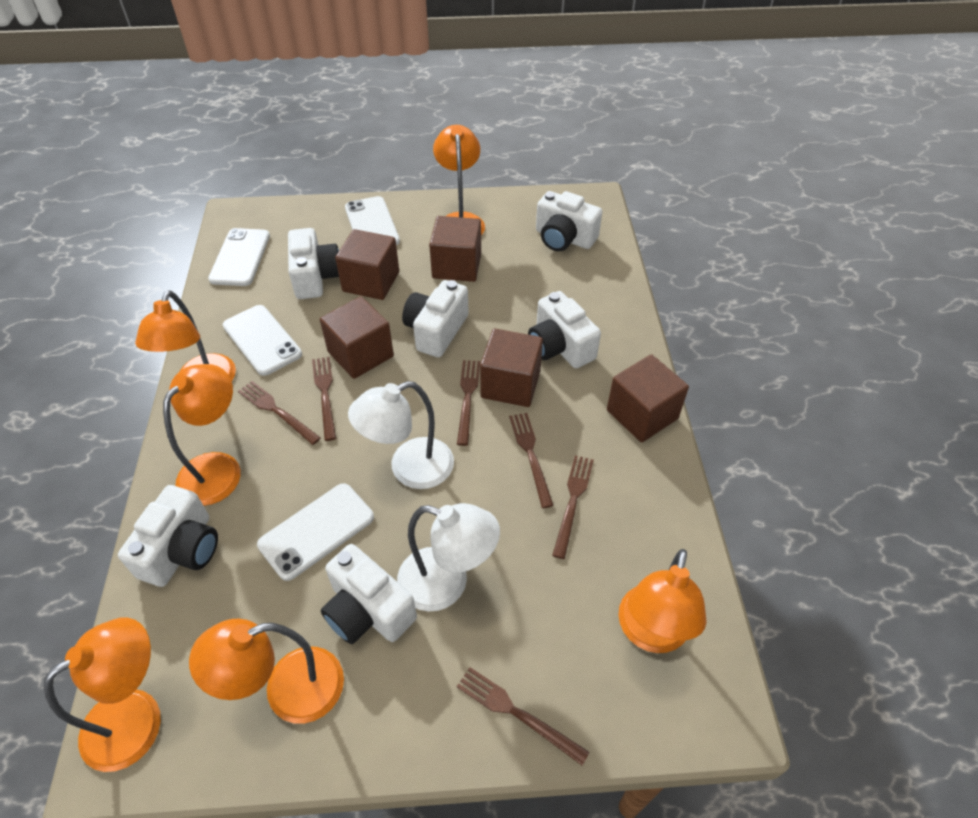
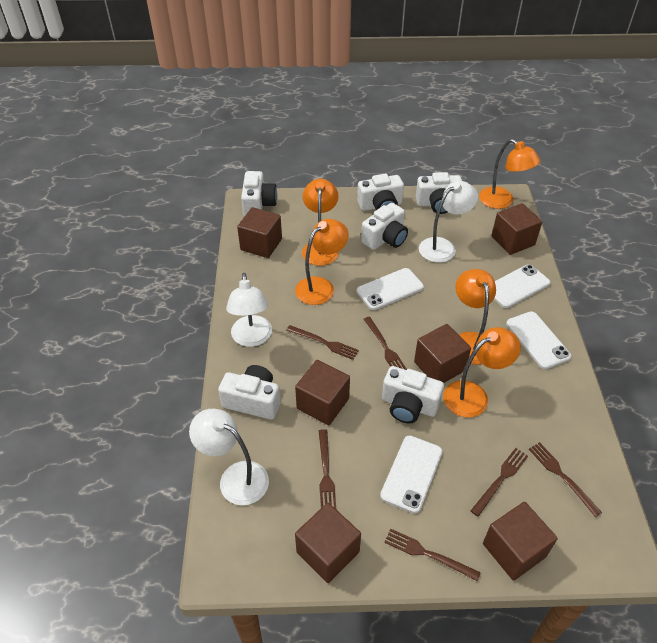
brown cube: [320,296,394,379] [335,229,399,300] [429,216,481,282] [480,329,543,407] [607,354,689,442] = 5 -> [237,207,282,258] [295,360,350,425] [295,503,361,583] [414,324,471,383] [483,502,558,581] [491,203,542,255] = 6
orange lamp: [44,618,161,772] [135,290,236,381] [163,364,241,506] [189,619,344,724] [433,125,485,235] [618,549,707,653] = 6 -> [295,219,349,305] [302,179,339,266] [443,327,521,418] [456,269,496,365] [479,139,541,209] = 5
white lamp: [348,381,454,489] [397,503,500,612] = 2 -> [189,409,269,505] [226,273,272,347] [419,181,478,263] = 3

